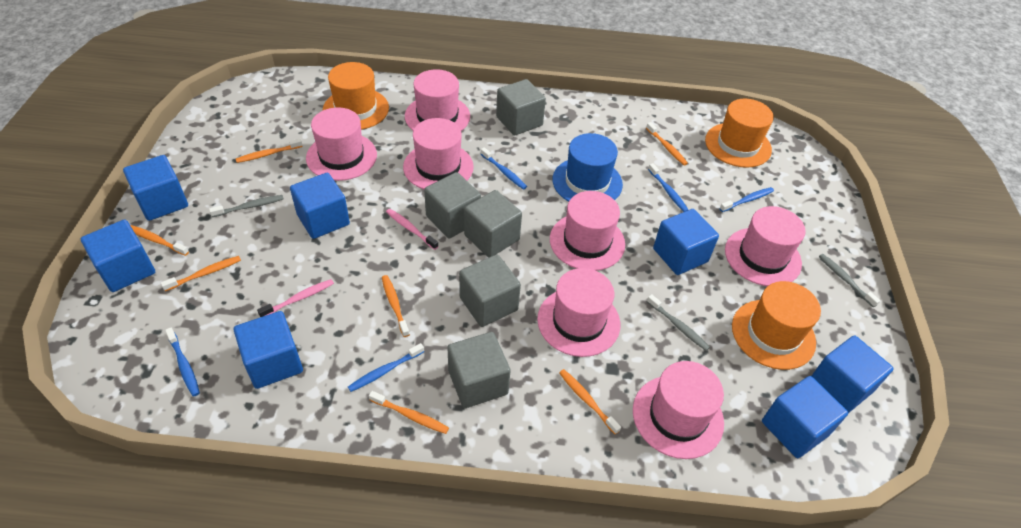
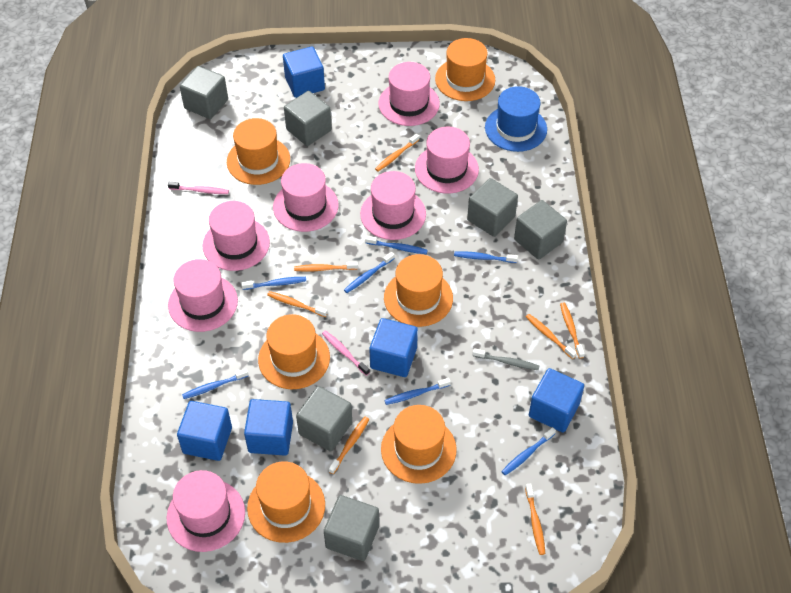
blue cube: [81,219,155,292] [123,155,188,221] [234,311,303,389] [290,173,350,239] [653,209,719,275] [762,376,848,458] [811,335,894,413] = 7 -> [177,401,232,461] [244,399,293,456] [283,46,325,98] [369,318,418,377] [529,368,584,433] = 5
blue toothbrush: [165,328,200,397] [348,343,424,392] [481,147,527,190] [648,163,688,212] [719,187,774,212] = 5 -> [182,369,248,399] [241,277,306,290] [344,252,395,293] [365,236,428,254] [384,378,451,405] [454,251,518,263] [501,427,556,476] = 7
grey cube: [424,172,481,238] [447,332,511,408] [459,255,521,327] [464,190,522,257] [496,79,546,136] = 5 -> [180,66,228,119] [284,91,332,146] [296,386,352,451] [324,495,379,561] [467,178,518,237] [514,200,567,260] = 6
grey toothbrush: [209,195,284,217] [647,294,710,351] [819,254,880,307] = 3 -> [473,348,539,370] = 1
orange hat: [323,62,389,130] [705,99,774,168] [732,281,821,370] = 3 -> [227,118,290,185] [247,462,325,543] [258,314,330,389] [381,405,457,484] [384,254,453,327] [435,38,495,101] = 6

